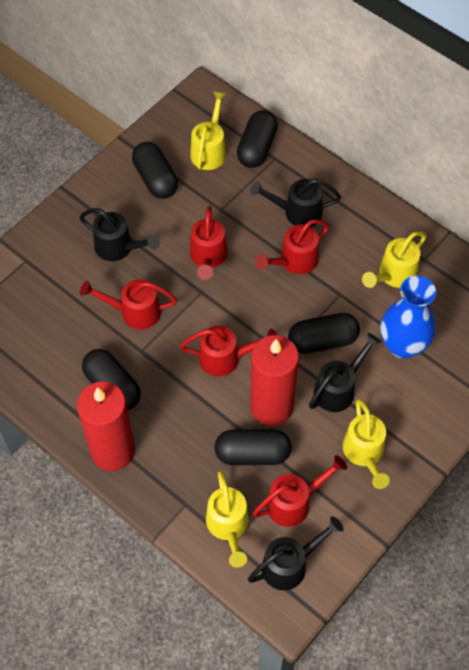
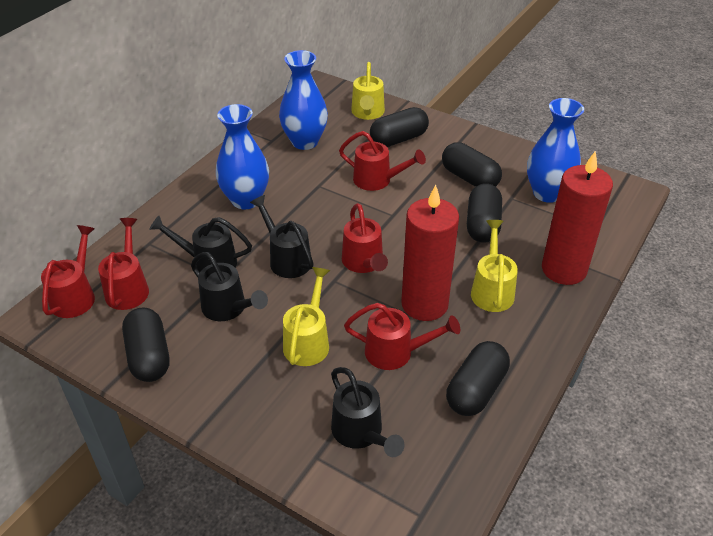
blue vase: [380,276,436,359] = 1 -> [216,104,269,209] [279,50,328,150] [527,98,584,203] = 3
yellow watering can: [190,91,227,170] [206,471,249,568] [343,399,390,489] [362,231,427,288] = 4 -> [283,267,330,366] [351,62,385,120] [471,220,518,312] = 3

